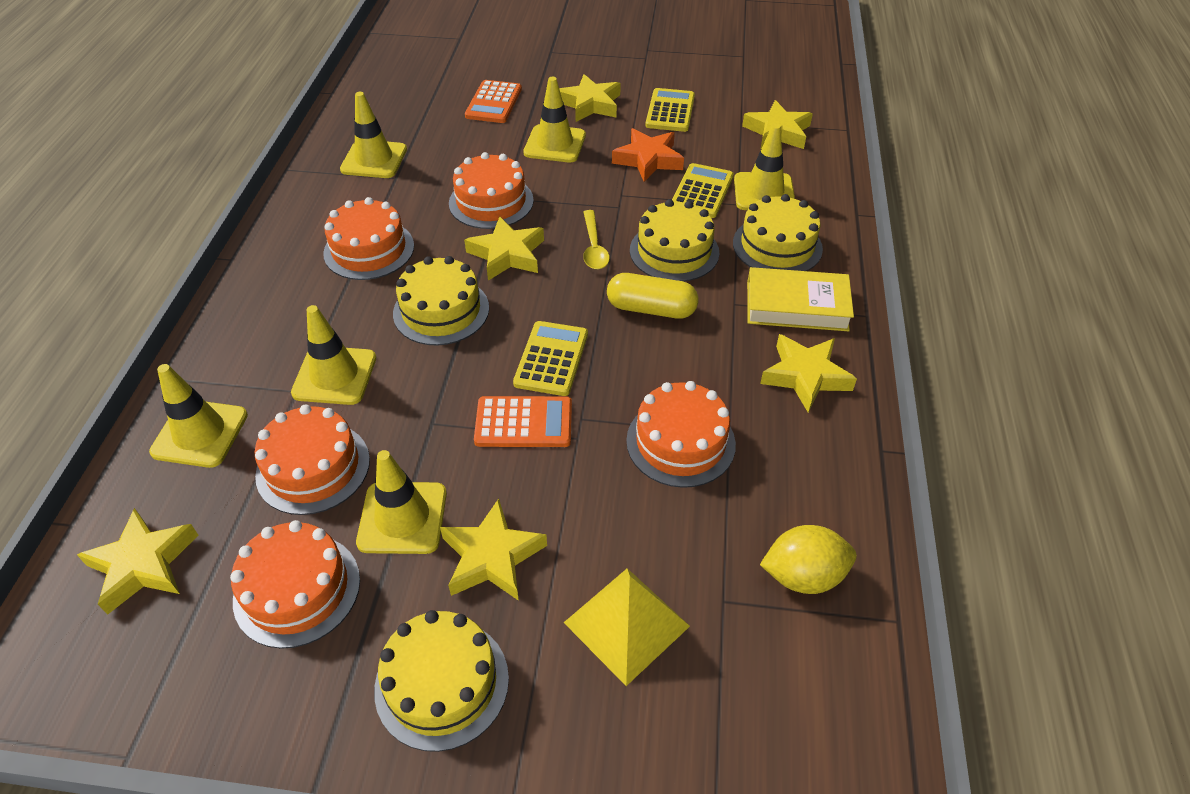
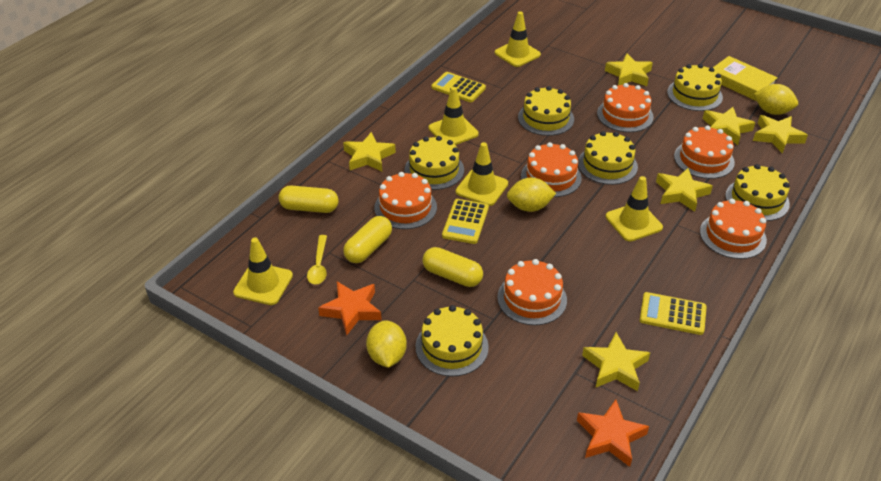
orange cake: [230,520,360,649] [255,404,370,515] [323,197,414,280] [449,152,534,229] [626,381,736,488] = 5 -> [374,172,437,229] [497,259,567,325] [521,142,582,197] [597,83,654,132] [674,125,735,179] [700,199,767,259] = 6
orange calculator: [465,80,522,123] [474,396,572,447] = 2 -> none = 0
orange star: [612,128,684,182] = 1 -> [318,282,382,335] [577,399,649,467] = 2
yellow cake: [374,610,509,752] [393,256,489,346] [630,199,719,282] [733,194,823,271] = 4 -> [404,136,464,190] [415,305,489,377] [518,86,574,136] [578,131,638,185] [667,64,723,111] [725,164,790,221] = 6
yellow capsule: [607,273,698,319] = 1 -> [279,186,339,213] [343,216,392,263] [423,247,483,287] = 3
yellow lemon: [760,525,857,594] = 1 -> [366,320,407,368] [507,178,556,212] [753,84,798,115] = 3
yellow pyramid: [564,568,690,686] = 1 -> none = 0
yellow traffic cone: [149,364,248,468] [291,305,376,405] [340,92,407,178] [356,450,447,554] [523,76,586,162] [734,124,795,210] = 6 -> [233,238,293,305] [428,87,478,145] [456,142,508,206] [495,11,541,67] [606,176,663,242] = 5

